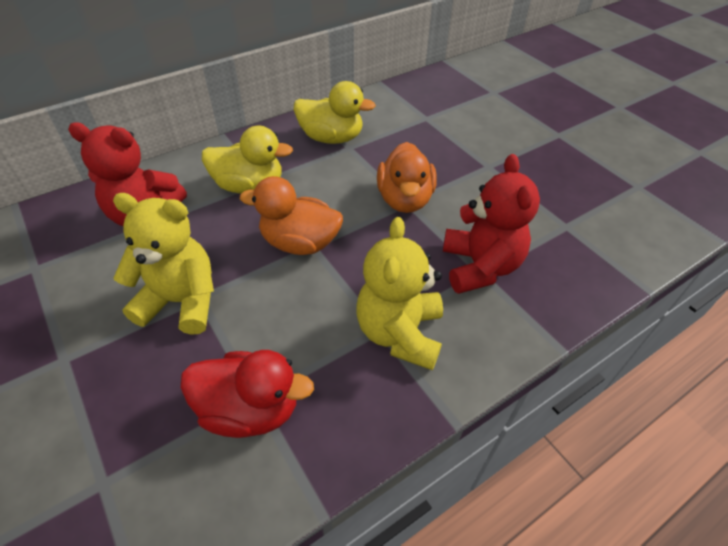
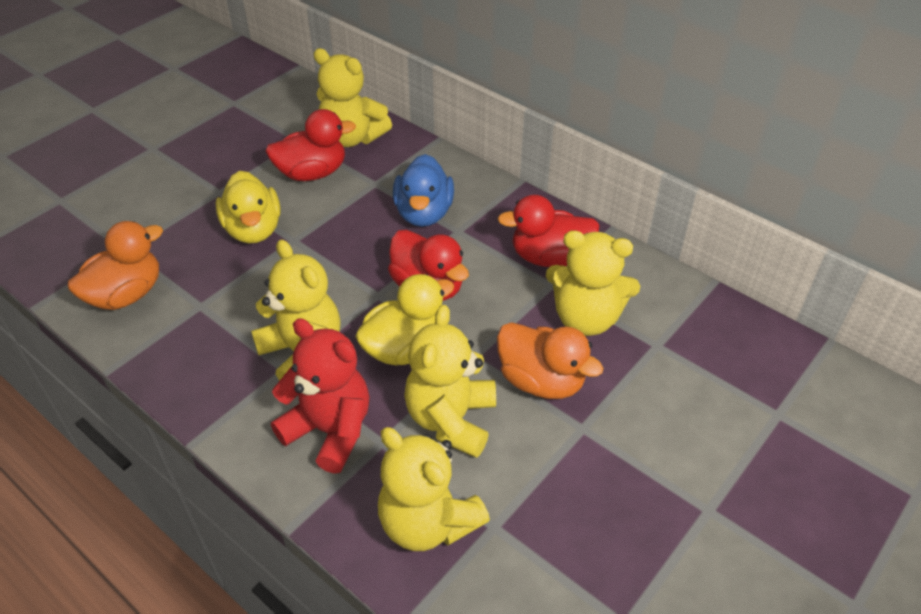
blue duck: none = 0 -> [393,154,454,227] = 1
red duck: [181,350,314,438] = 1 -> [265,109,356,181] [388,230,469,301] [497,195,600,267] = 3
red teddy bear: [68,123,187,226] [443,154,540,294] = 2 -> [271,318,370,474] = 1
yellow teddy bear: [113,193,214,335] [356,217,443,370] = 2 -> [251,240,341,381] [314,48,392,147] [378,427,490,551] [404,305,496,458] [546,230,640,336] = 5

